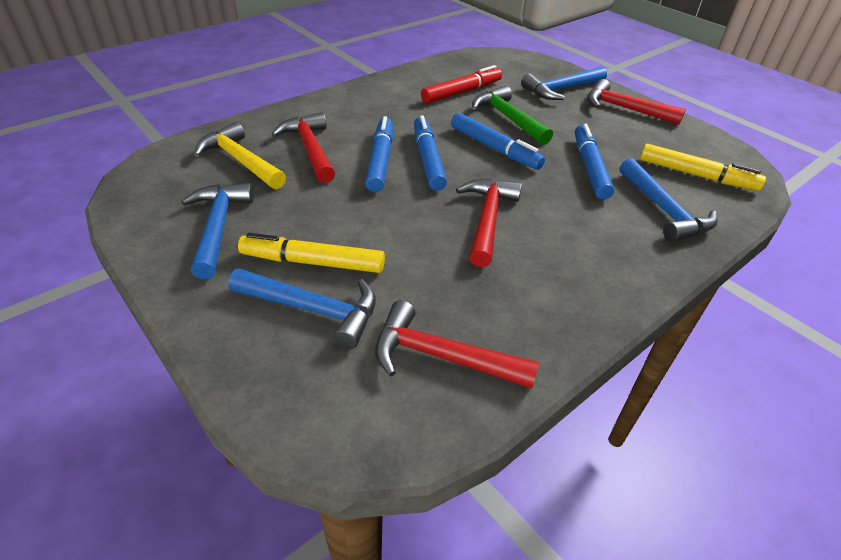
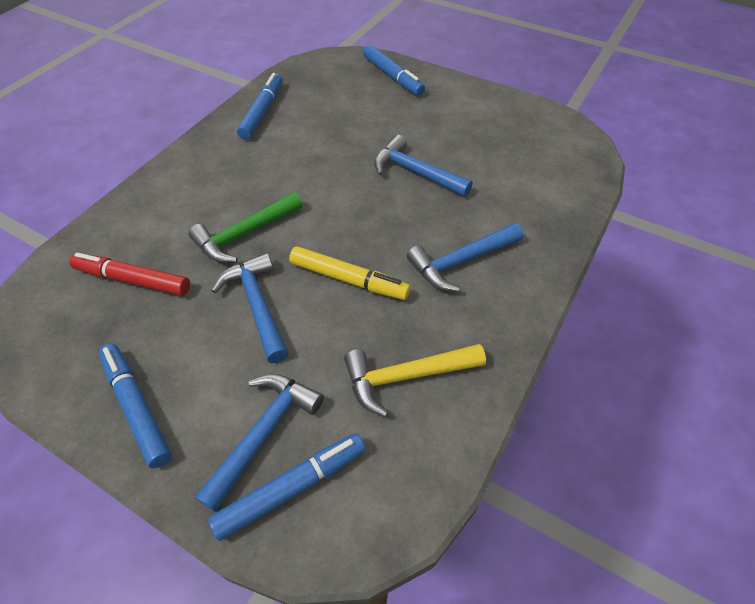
red hammer: [272,112,335,183] [375,300,539,389] [456,179,522,267] [588,79,686,125] = 4 -> none = 0
yellow marker: [238,233,385,273] [640,144,766,191] = 2 -> [289,246,410,300] = 1

